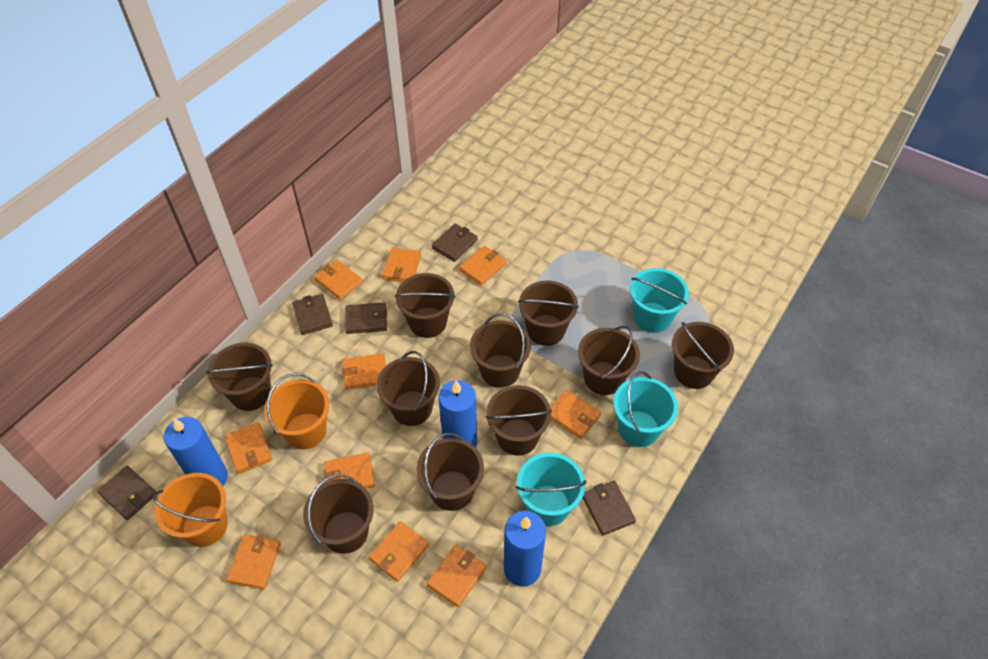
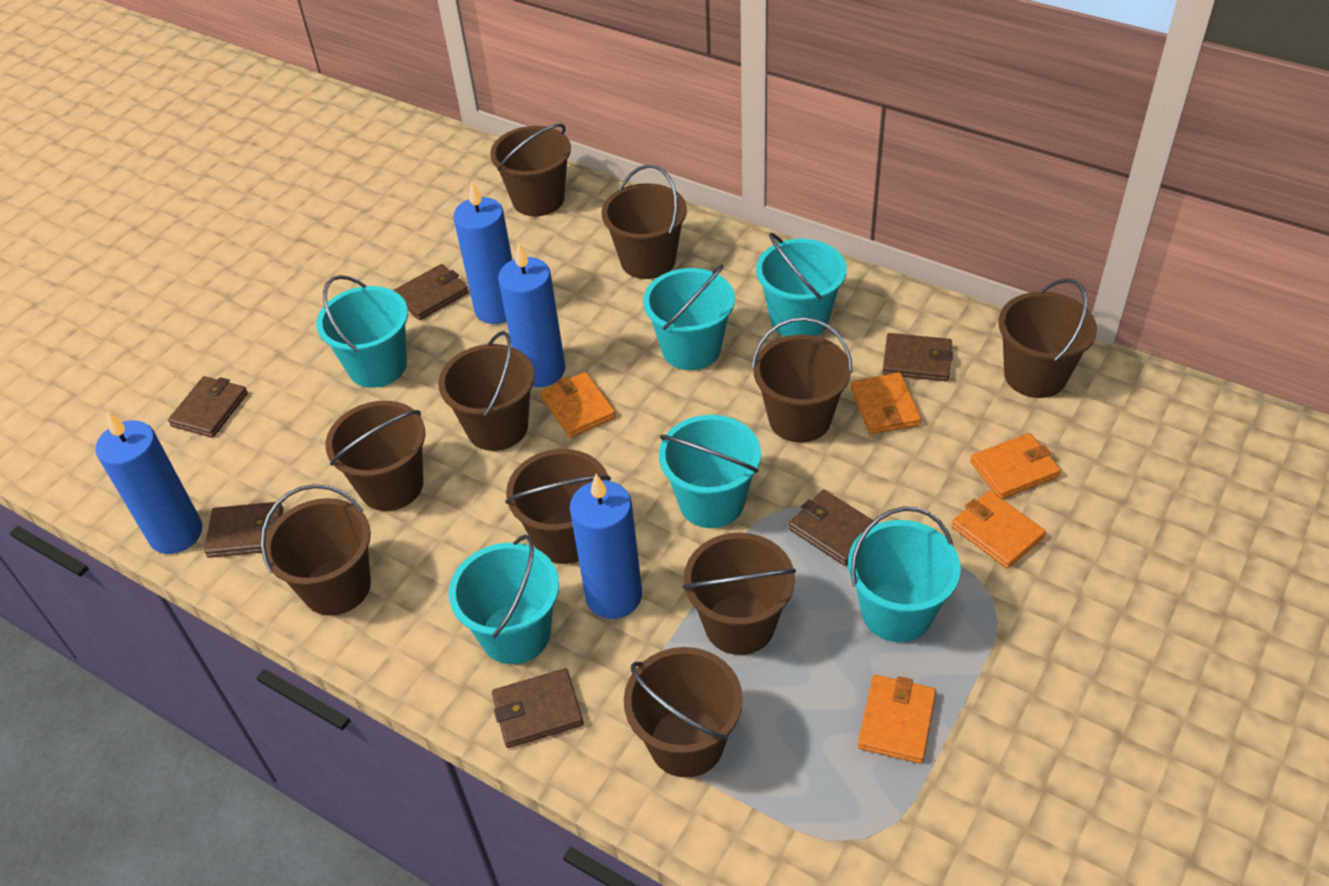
blue candle: [164,417,228,486] [438,380,477,448] [504,511,546,587] = 3 -> [96,411,202,554] [453,182,512,324] [498,243,565,387] [570,474,642,619] = 4
brown wallet: [97,466,156,520] [292,294,333,335] [345,302,387,334] [432,224,478,262] [583,481,636,536] = 5 -> [168,376,248,438] [204,502,283,558] [393,264,469,320] [492,668,583,748] [789,490,878,566] [882,333,953,381] = 6
orange bucket: [153,473,228,547] [264,373,330,449] = 2 -> none = 0
orange wallet: [225,422,272,474] [226,534,281,589] [314,260,363,300] [324,452,375,489] [342,353,386,390] [369,521,429,582] [382,247,421,282] [427,545,486,607] [459,246,507,286] [550,390,601,439] = 10 -> [541,372,616,438] [850,372,921,434] [858,675,936,764] [951,490,1046,569] [970,433,1061,499] = 5
turquoise bucket: [516,453,586,526] [613,371,678,447] [630,268,689,333] = 3 -> [316,275,408,388] [449,535,559,664] [643,264,735,370] [659,415,761,528] [756,233,847,336] [848,507,961,642] = 6

